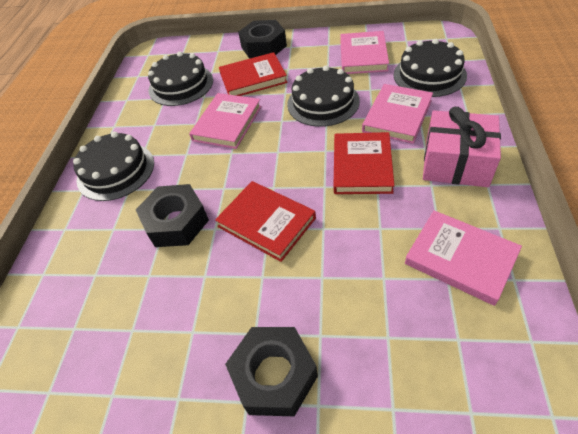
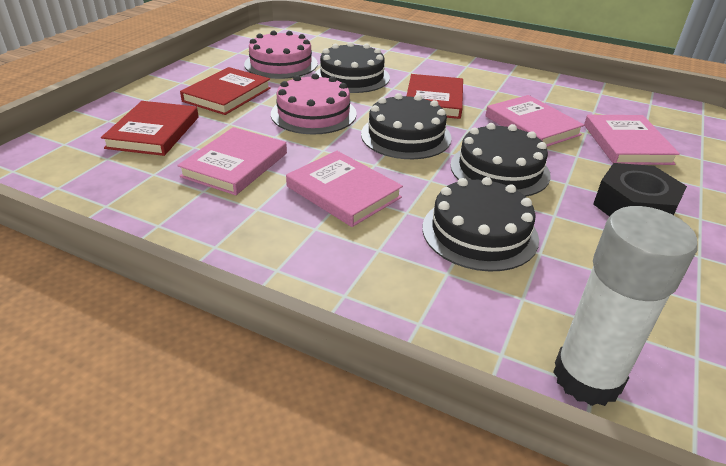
black nut: [136,184,209,247] [225,327,318,416] [238,20,287,58] = 3 -> [593,163,687,217] = 1
pink cake: none = 0 -> [244,30,318,79] [271,73,357,135] = 2
pink gift: [423,107,501,187] = 1 -> none = 0
white glue stick: none = 0 -> [553,206,698,406] = 1

